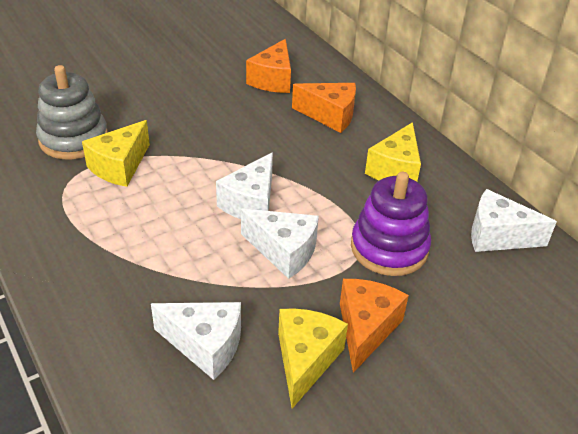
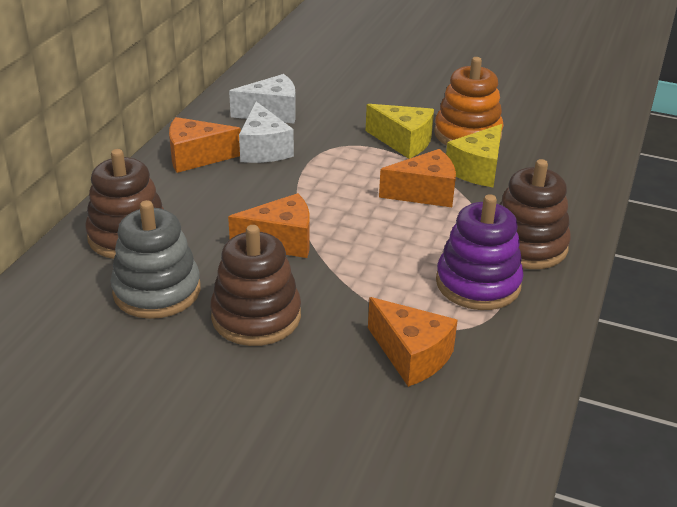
brown stacking toy: none = 0 -> [85,149,165,259] [210,225,301,346] [499,159,571,269] = 3
orange cheese: [246,39,291,93] [292,83,356,133] [340,279,409,373] = 3 -> [169,117,241,173] [228,193,310,258] [368,297,458,387] [379,149,456,207] = 4
orange stacking toy: none = 0 -> [434,57,504,146] = 1
white cheese: [151,302,241,380] [216,152,273,219] [241,209,319,279] [471,189,557,252] = 4 -> [229,74,296,123] [239,101,294,163] = 2
yellow cheese: [82,120,150,187] [278,308,348,409] [365,122,421,182] = 3 -> [366,104,434,159] [446,124,502,187] = 2

